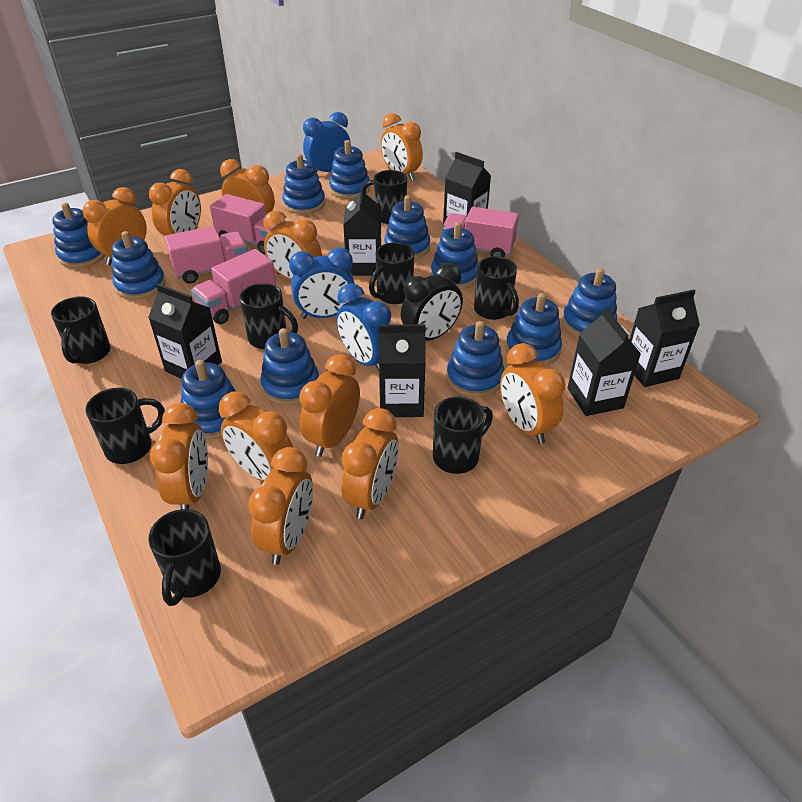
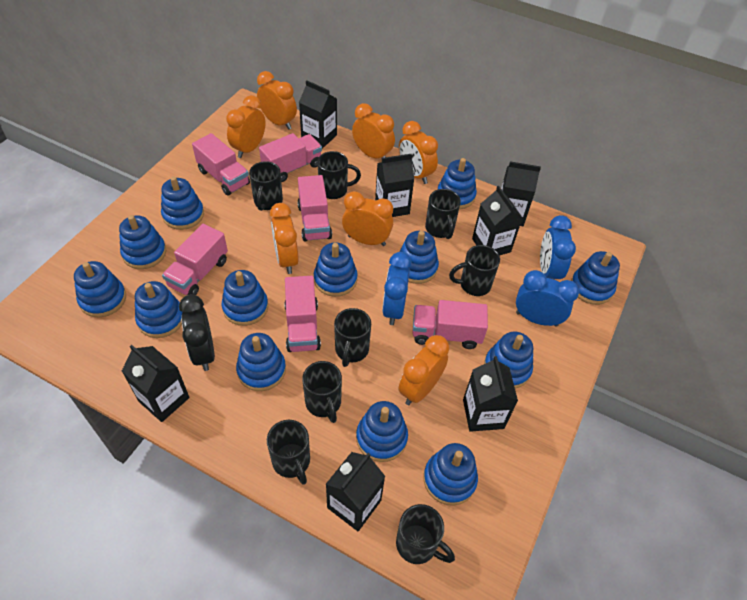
black carton: [148,284,222,379] [343,186,382,276] [379,324,426,417] [443,152,491,224] [568,308,641,416] [630,290,700,387] = 6 -> [122,345,190,422] [299,80,337,149] [326,452,385,531] [375,154,414,217] [463,356,518,432] [472,186,523,256] [501,161,541,226] = 7
blue stacking toy: [52,202,106,268] [111,231,166,300] [181,360,236,439] [260,328,319,405] [282,154,325,214] [329,140,370,199] [384,195,430,259] [431,222,478,289] [446,321,504,397] [506,293,562,366] [562,268,617,337] = 11 -> [74,261,126,317] [119,215,166,269] [135,281,182,338] [161,176,204,230] [222,270,268,326] [236,333,286,391] [314,242,358,297] [356,401,408,462] [399,231,439,284] [423,443,478,506] [438,158,477,209] [484,331,533,389] [571,251,620,305] = 13
orange clock: [82,187,147,265] [149,169,201,236] [150,403,208,509] [219,392,293,482] [220,159,275,214] [248,447,313,565] [264,211,322,280] [299,354,360,457] [341,408,399,519] [381,113,423,181] [500,343,565,444] = 11 -> [226,95,265,158] [257,71,297,130] [270,203,299,274] [342,191,393,246] [352,103,395,158] [398,335,449,405] [399,121,438,184] = 7
pink truck: [165,226,248,284] [191,249,276,324] [210,194,285,254] [442,207,519,258] = 4 -> [162,224,228,295] [192,133,250,195] [259,133,322,182] [284,276,321,352] [297,175,332,241] [412,300,488,349] = 6

